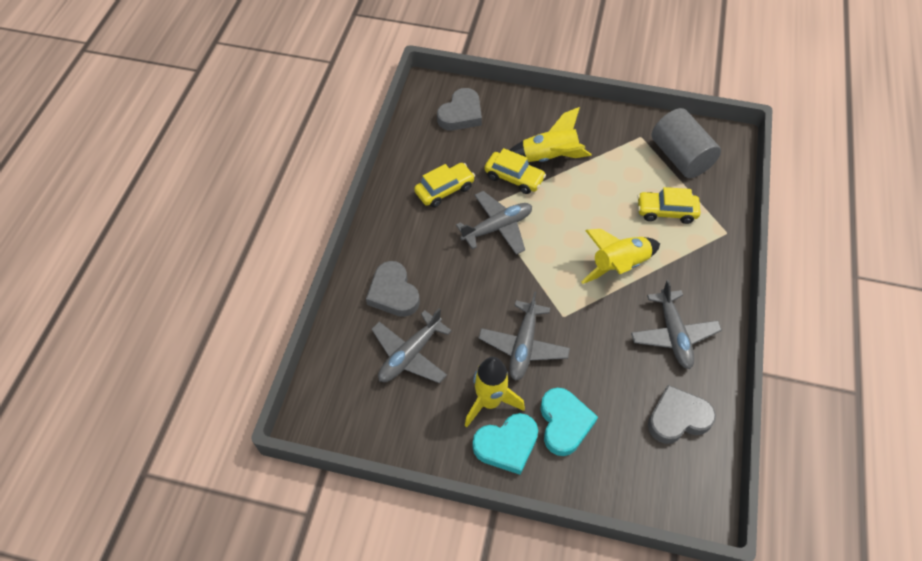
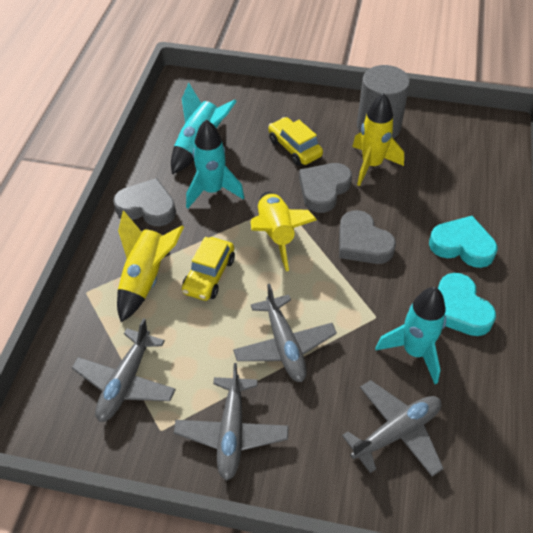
turquoise rocket: none = 0 -> [171,83,237,174] [186,119,244,208] [376,287,446,384] = 3
yellow car: [414,163,475,207] [484,148,546,194] [637,187,701,224] = 3 -> [182,237,235,301] [268,117,323,166] = 2

